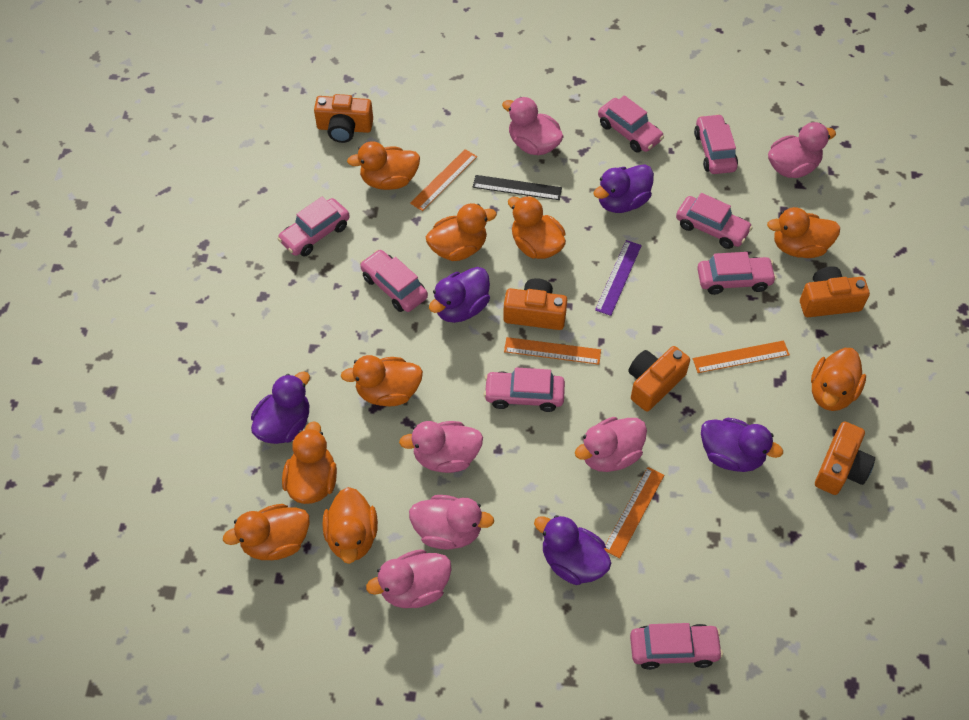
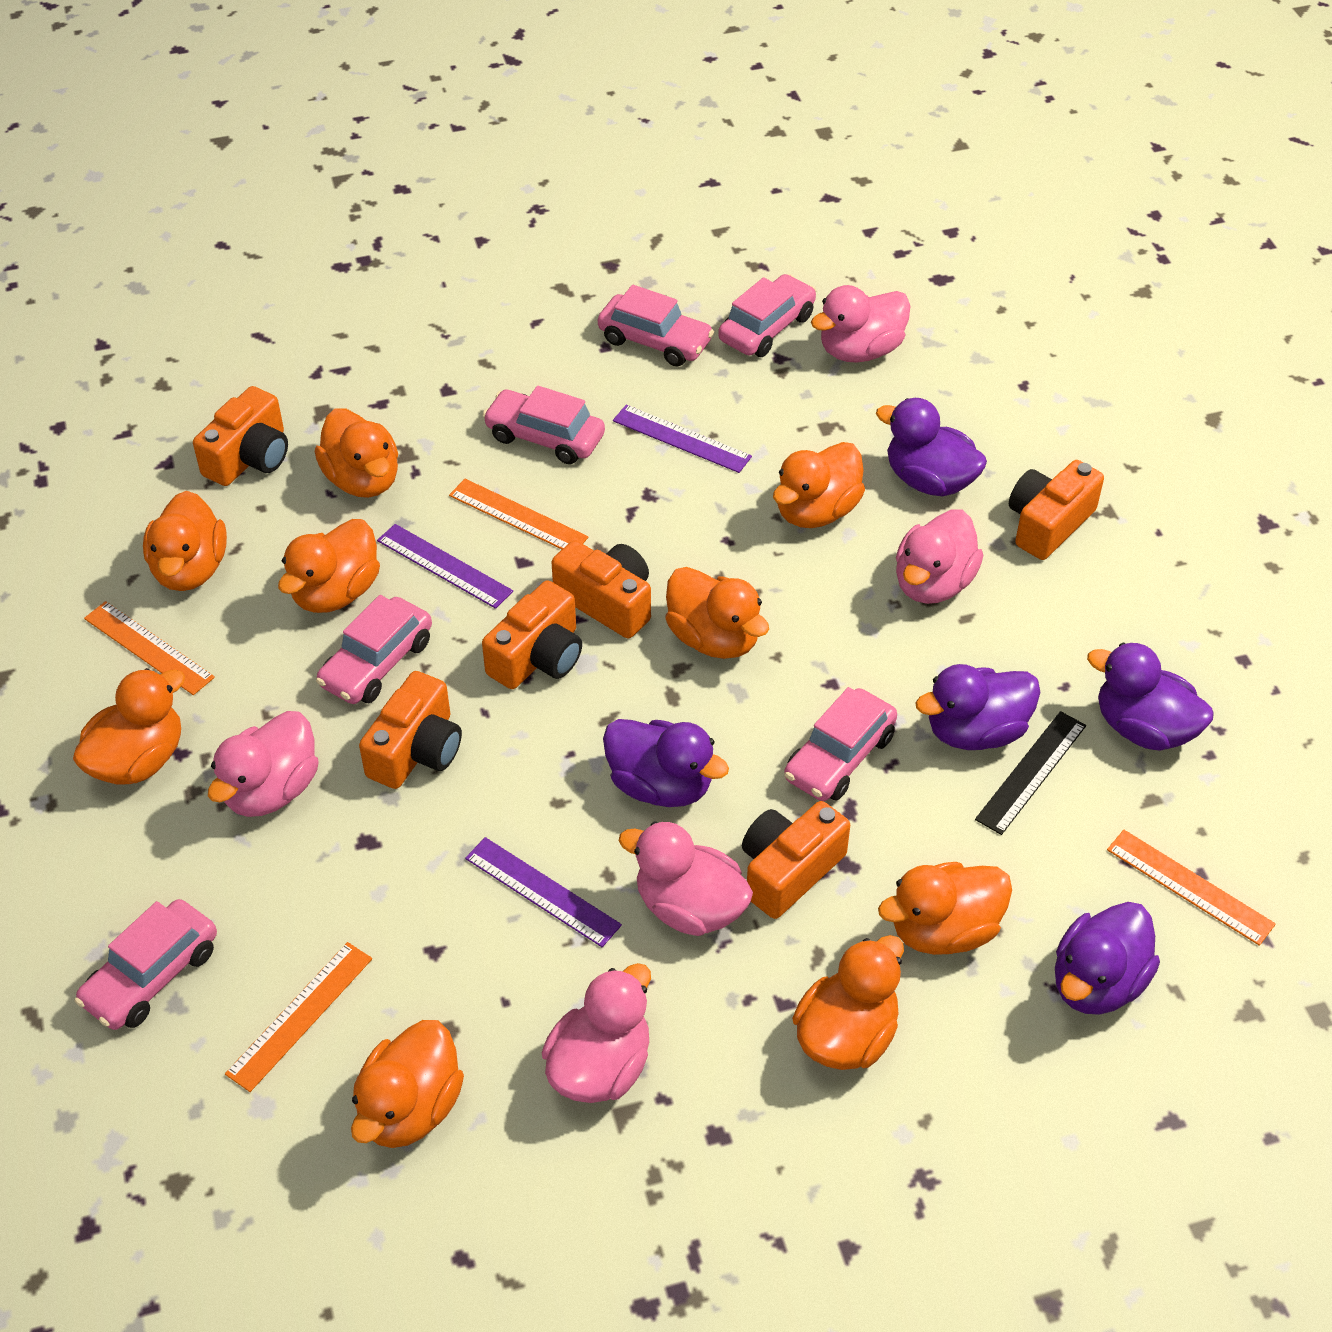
orange camera: [314,94,373,143] [503,278,567,330] [629,346,690,412] [800,266,870,317] [815,421,875,495] = 5 -> [193,386,288,486] [359,671,462,789] [482,580,582,689] [552,540,651,638] [742,801,850,919] [1009,460,1104,560] = 6
pink car: [277,197,350,256] [360,250,428,312] [484,367,565,412] [598,95,664,153] [630,623,723,670] [676,193,753,249] [694,114,738,174] [697,252,776,295] = 8 -> [75,899,217,1030] [316,595,432,704] [483,386,605,464] [598,285,714,366] [718,274,816,357] [784,687,897,801] = 6
pink duck: [366,549,452,608] [399,421,483,473] [409,495,494,550] [502,97,564,155] [575,417,647,472] [768,122,836,178] = 6 -> [208,711,319,817] [542,963,651,1103] [619,821,753,936] [811,285,910,363] [896,509,983,604] = 5
purple ruler: [595,240,642,316] = 1 -> [377,524,513,609] [465,837,622,947] [613,405,752,473] = 3

